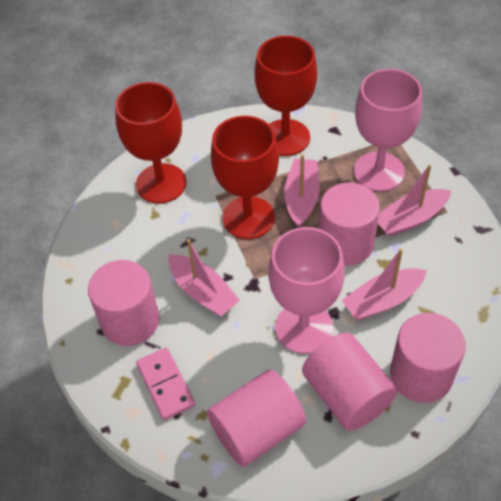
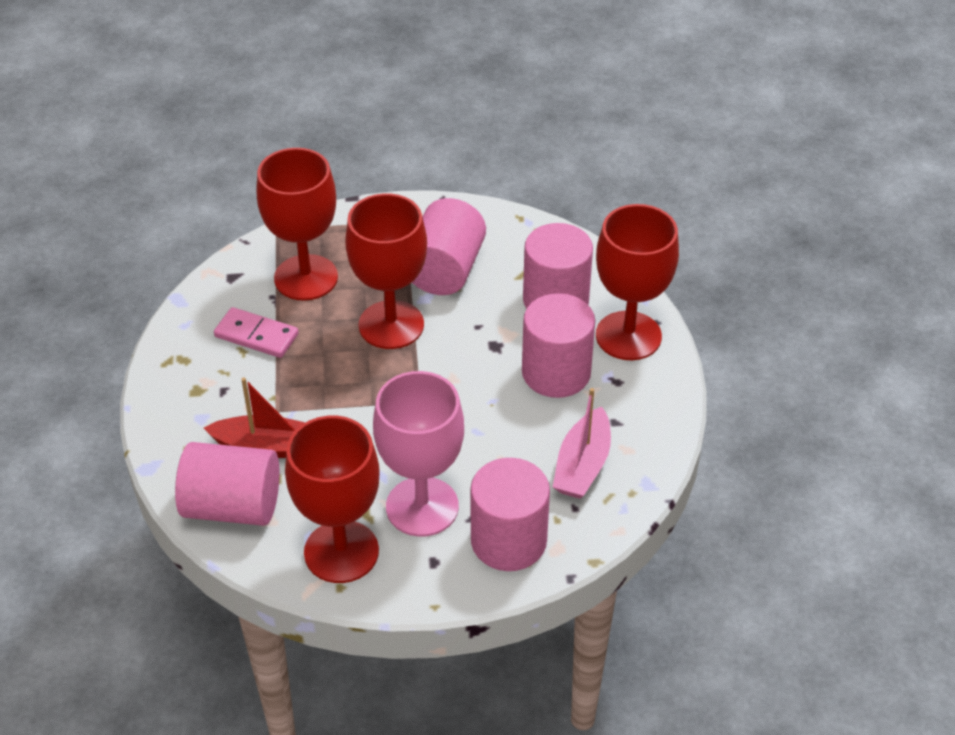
pink boat: [169,239,240,317] [284,154,320,228] [342,249,427,321] [378,164,451,237] = 4 -> [553,388,611,499] = 1
pink goblet: [268,227,345,354] [354,69,422,192] = 2 -> [373,371,464,537] = 1
red boat: none = 0 -> [204,377,305,458] = 1
red goblet: [115,82,186,204] [211,116,279,239] [255,36,317,156] = 3 -> [256,148,338,301] [285,416,380,583] [345,193,427,349] [596,204,679,360] = 4

